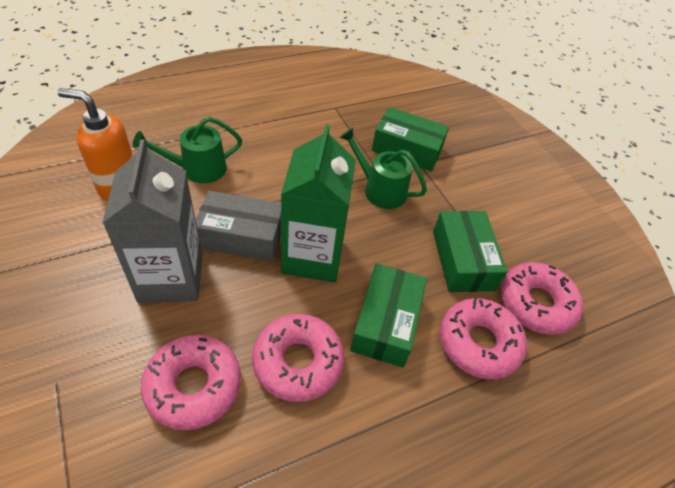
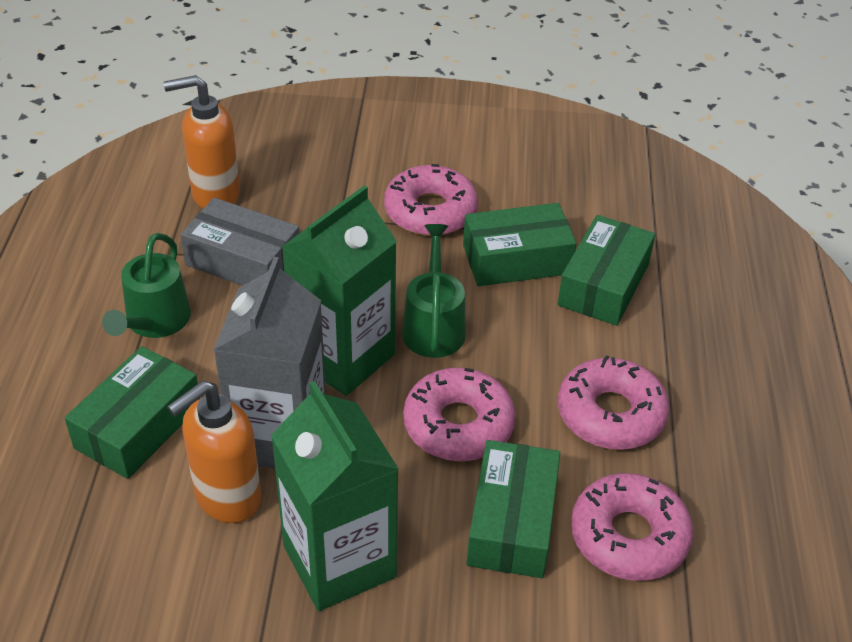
green box: [350,263,427,367] [372,107,449,171] [433,211,507,292] = 3 -> [65,346,200,479] [463,203,577,286] [467,440,560,578] [558,215,655,326] = 4
green carton: [281,124,356,283] = 1 -> [271,381,399,611] [282,186,397,396] = 2
orange soap dispenser: [57,88,133,201] = 1 -> [163,75,240,209] [167,381,261,523] = 2

